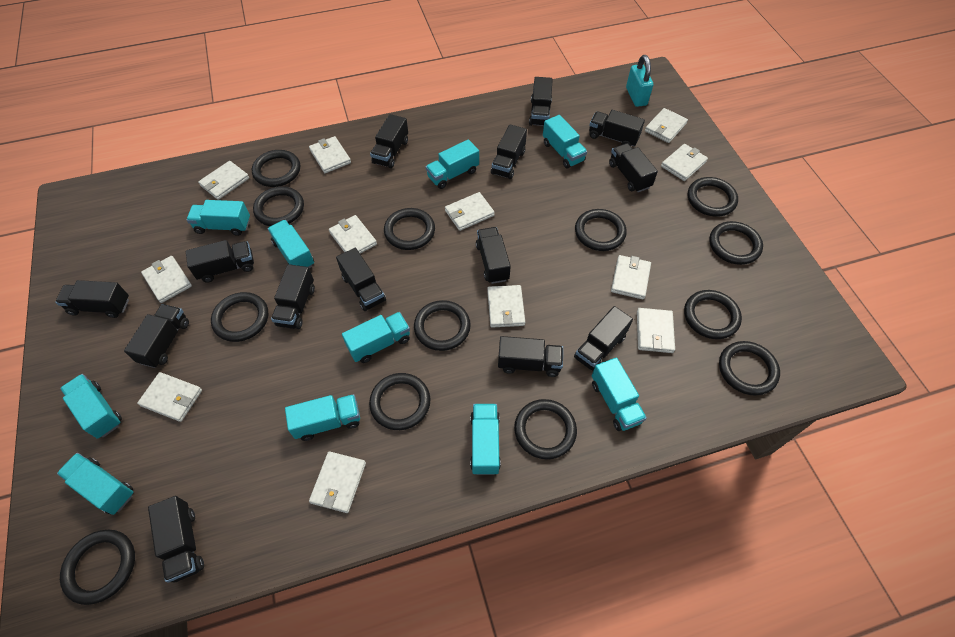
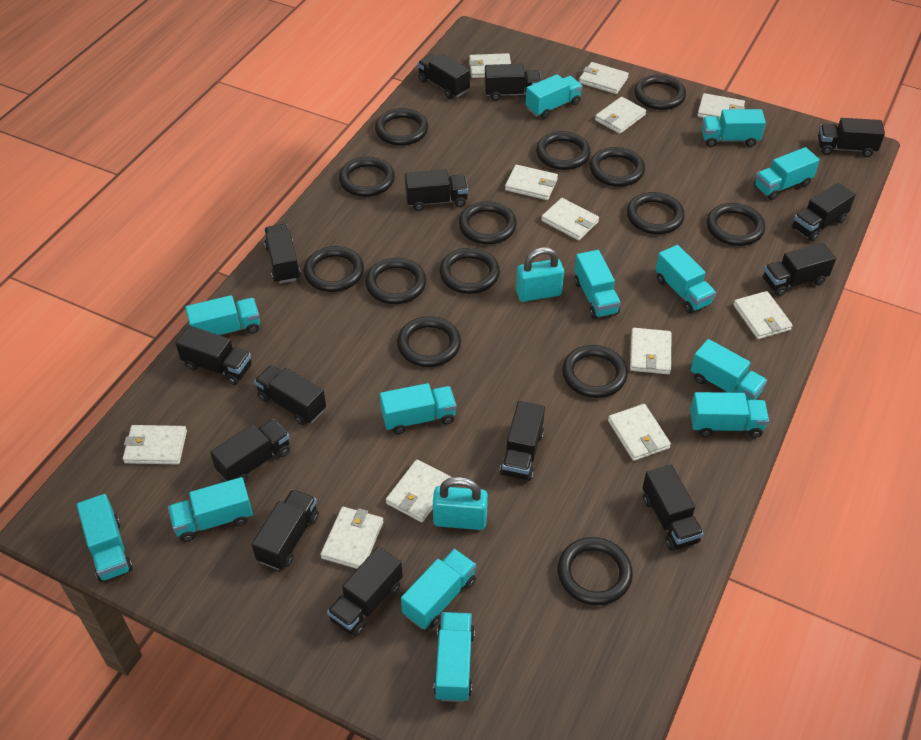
black ring: [60,530,135,605] [211,292,268,342] [252,150,300,187] [253,186,304,226] [369,373,430,430] [384,208,435,250] [414,300,471,351] [514,399,577,459] [575,209,627,251] [684,290,742,339] [688,177,738,217] [709,221,763,265] [719,341,780,395] = 13 -> [303,246,364,292] [339,157,395,197] [365,258,426,304] [375,108,428,146] [397,316,461,367] [439,248,500,294] [459,201,517,244] [536,131,591,170] [558,537,633,605] [562,345,628,398] [590,147,645,187] [627,192,685,234] [634,74,686,110] [706,203,765,246] = 14
turquoise padlock: [626,55,653,107] = 1 -> [433,477,488,530] [516,247,564,302] = 2
turquoise truck: [57,453,134,515] [60,374,122,439] [187,200,250,236] [268,220,314,268] [285,394,360,441] [342,312,410,363] [426,139,479,189] [470,404,501,475] [543,115,587,168] [592,357,647,431] = 10 -> [77,494,133,582] [168,477,253,542] [185,295,260,335] [380,383,457,434] [401,549,476,630] [434,612,475,702] [526,74,582,119] [574,250,621,319] [655,245,716,313] [690,392,769,438] [691,339,767,400] [702,109,766,147] [754,147,820,200] = 13

